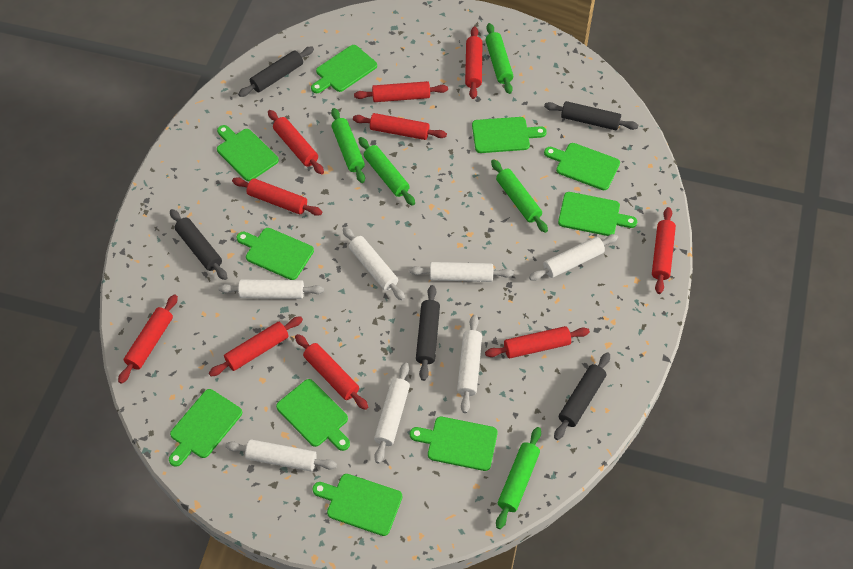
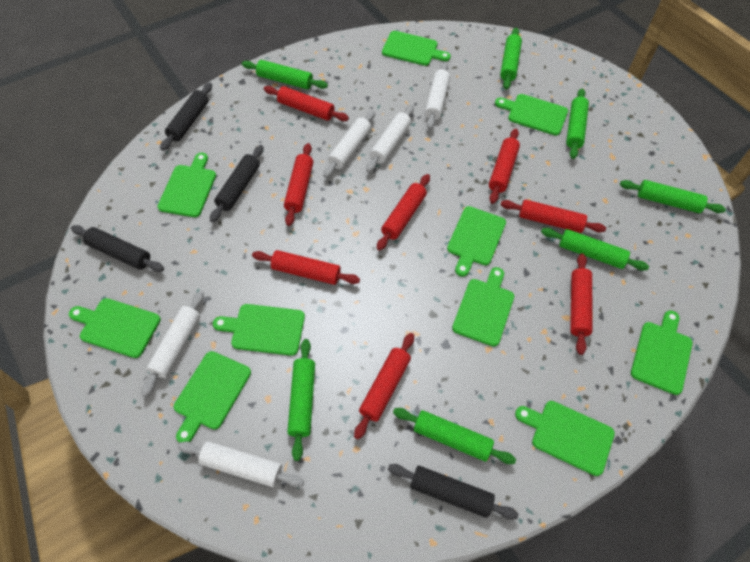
black rolling pin: [170,209,228,280] [238,47,314,97] [416,285,440,381] [544,101,638,130] [554,352,610,440] = 5 -> [71,225,164,272] [160,82,212,151] [210,145,263,222] [388,464,519,520] = 4
green rolling pin: [331,108,365,183] [358,137,415,206] [485,23,513,94] [491,159,548,233] [496,427,541,529] = 5 -> [242,60,328,89] [287,339,315,461] [393,408,516,464] [500,28,522,90] [541,228,649,271] [566,89,589,159] [620,180,726,213] = 7
red rolling pin: [118,295,178,384] [209,316,303,376] [232,177,322,216] [268,110,324,174] [295,334,368,410] [353,113,447,140] [354,81,448,102] [465,27,483,99] [485,326,590,358] [652,207,676,294] = 10 -> [252,250,360,285] [264,86,349,121] [284,143,313,226] [354,333,414,439] [377,174,430,251] [489,129,520,204] [501,199,606,233] [570,254,592,355] = 8
white rolling pin: [219,279,324,299] [225,439,337,471] [343,227,405,301] [374,363,410,464] [409,262,514,282] [457,315,482,413] [529,234,618,281] = 7 -> [141,291,204,397] [178,441,304,487] [323,110,375,178] [366,105,414,172] [425,62,450,129] = 5

